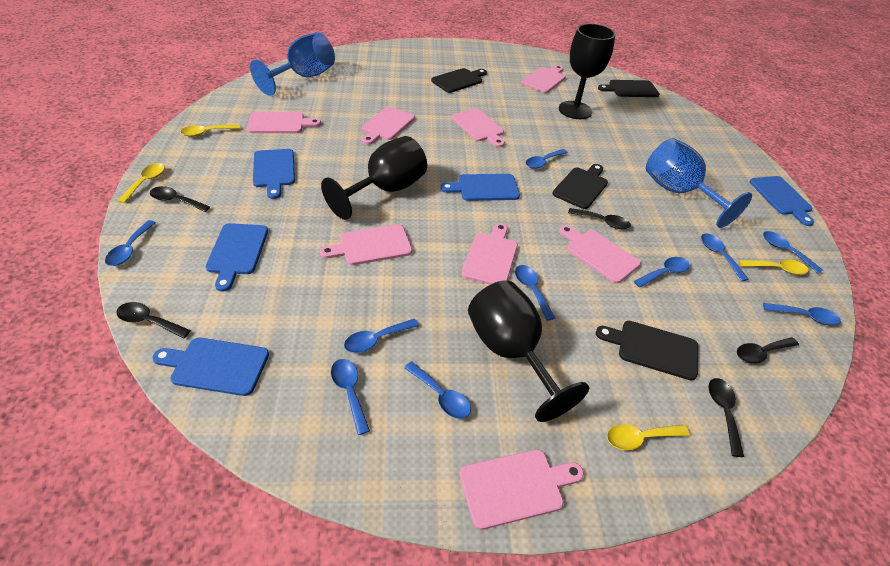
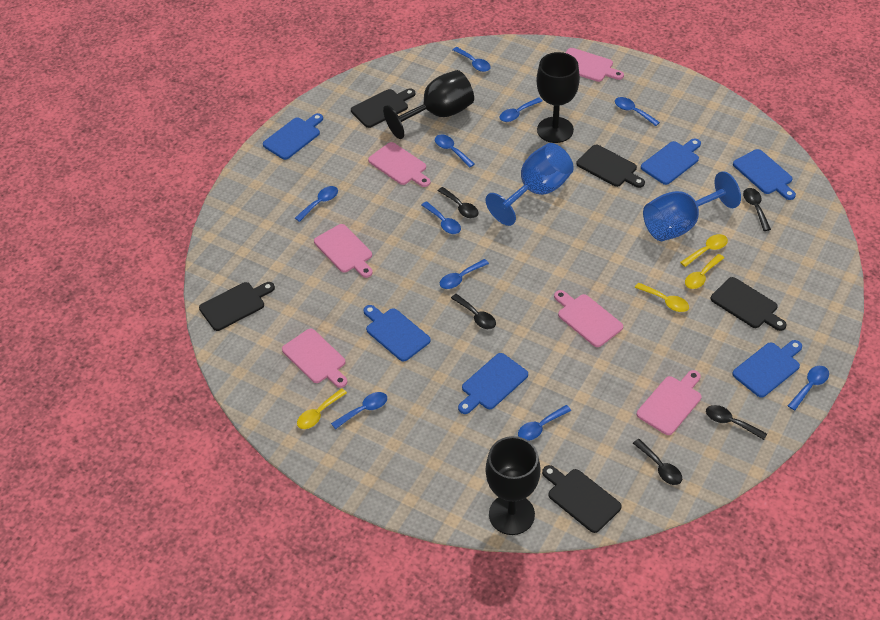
black cutting board: [431,68,487,93] [552,164,608,209] [596,321,698,381] [598,80,660,97] = 4 -> [199,282,275,331] [351,88,415,128] [542,465,622,533] [576,145,645,188] [711,277,787,331] = 5
blue cutting board: [152,338,269,396] [206,223,268,292] [253,149,295,199] [441,174,520,201] [750,176,814,226] = 5 -> [263,113,323,160] [363,305,431,362] [458,353,528,414] [641,139,701,185] [732,340,802,398] [733,149,796,200] = 6
pink cutting board: [247,112,321,133] [320,224,412,265] [362,107,415,145] [451,108,505,147] [459,449,584,530] [462,223,518,285] [521,65,566,93] [559,225,641,283] = 8 -> [282,329,347,388] [314,224,373,278] [368,142,431,187] [554,290,623,347] [565,48,624,82] [637,370,701,435] = 6

